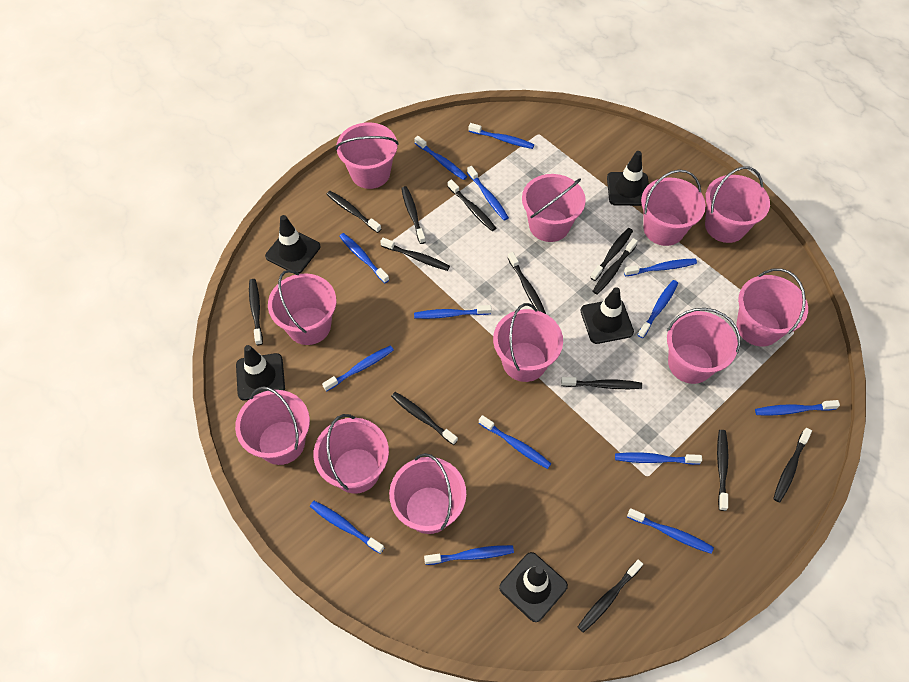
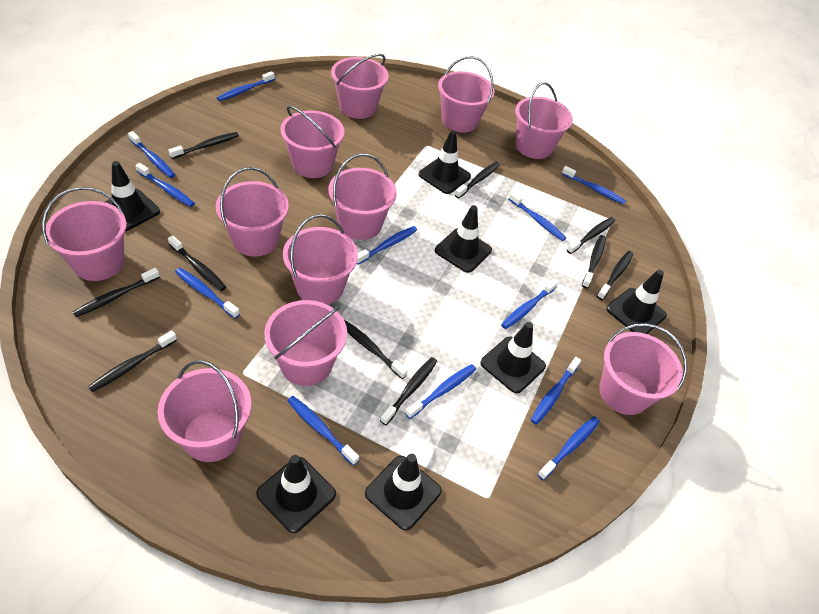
black toothbrush: [249,279,263,345] [326,191,381,233] [380,238,450,271] [391,392,458,445] [401,186,426,244] [447,179,496,231] [508,252,546,314] [561,377,642,389] [578,560,643,633] [590,228,633,281] [593,238,638,295] [717,430,728,511] [773,428,812,502] = 13 -> [73,268,160,317] [88,330,177,392] [168,235,226,291] [169,132,239,159] [344,320,408,379] [380,357,437,425] [455,162,500,198] [567,217,615,254] [582,235,606,288] [597,251,633,300] = 10
black traffic cone: [236,345,285,401] [265,215,320,274] [499,552,568,622] [581,287,634,344] [607,151,649,206] = 5 -> [105,161,160,232] [256,455,336,533] [365,454,442,530] [418,130,471,194] [435,205,492,273] [480,322,546,393] [607,270,667,334] = 7
blue toothbrush: [310,501,384,554] [322,345,394,392] [339,233,389,283] [414,136,467,180] [414,305,492,319] [424,545,514,565] [467,166,509,221] [469,123,534,149] [479,415,551,469] [615,452,702,465] [624,258,697,276] [627,508,714,554] [638,280,678,338] [755,400,840,416] = 14 -> [128,131,175,178] [135,163,195,207] [175,268,240,319] [217,71,275,101] [287,396,359,466] [357,226,417,265] [405,364,476,419] [501,279,558,329] [508,191,567,241] [531,357,581,425] [537,416,600,480] [562,166,626,205] = 12

